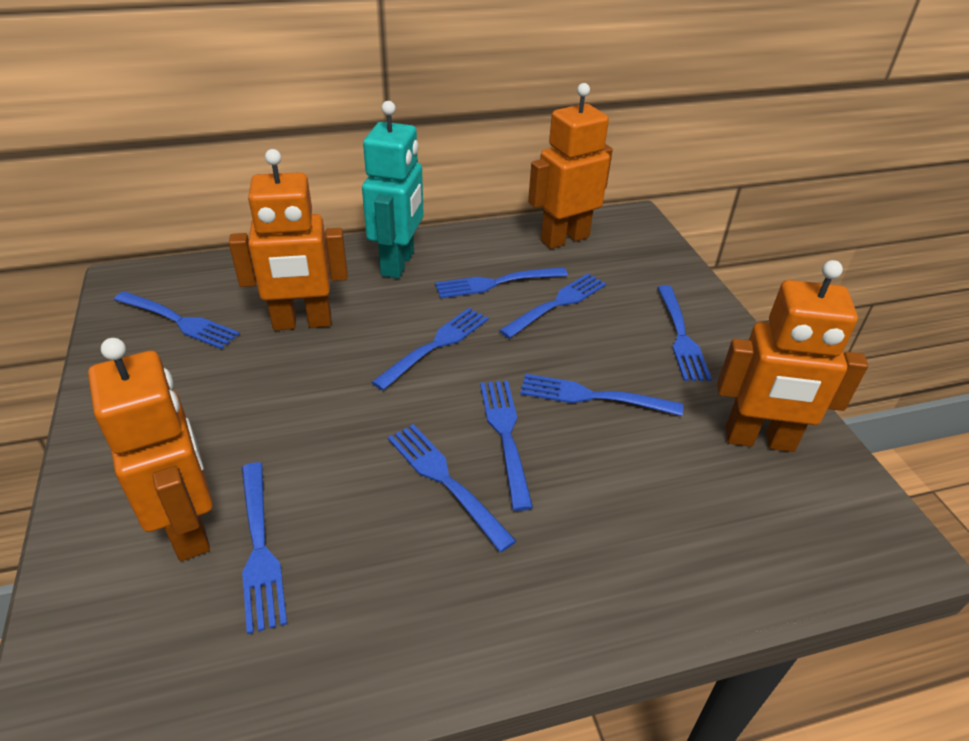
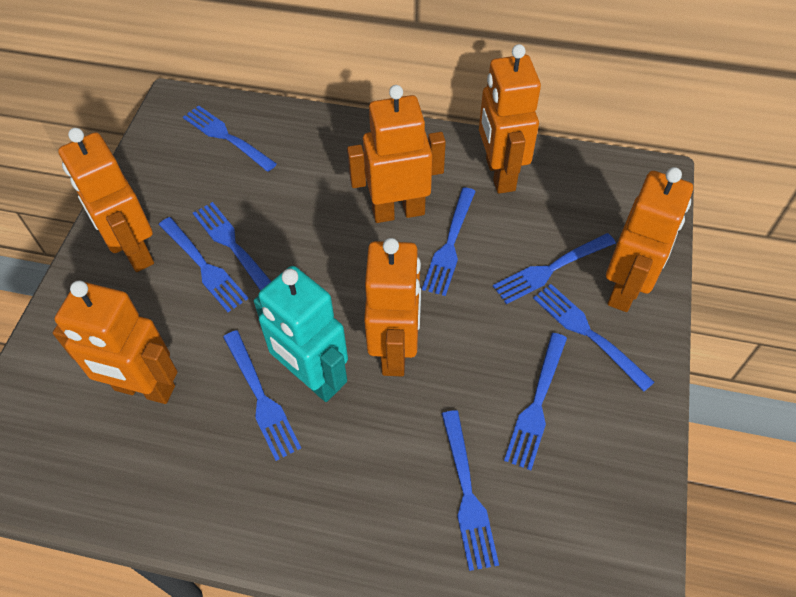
orange robot: [88,338,213,561] [229,149,348,330] [528,83,613,249] [717,260,868,452] = 4 -> [53,280,178,404] [58,128,154,272] [347,85,446,223] [364,238,421,376] [479,44,541,194] [606,167,693,312] = 6

